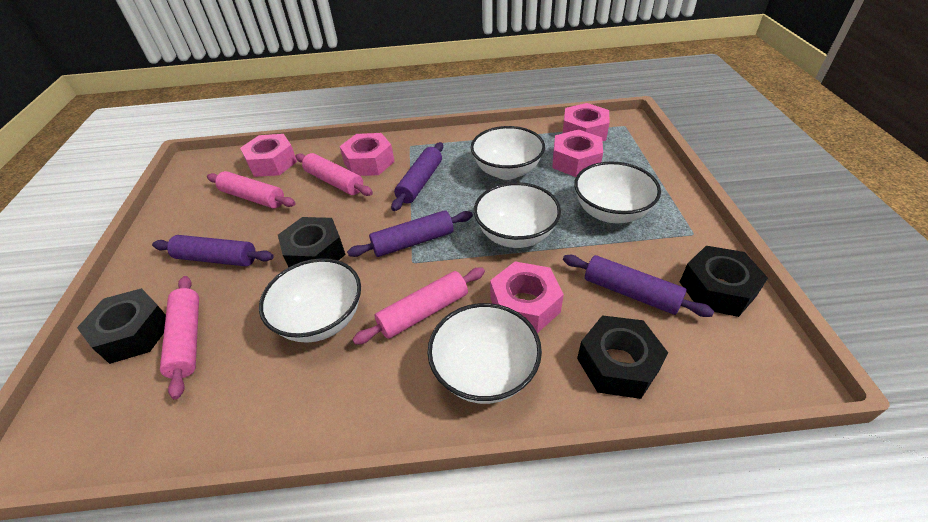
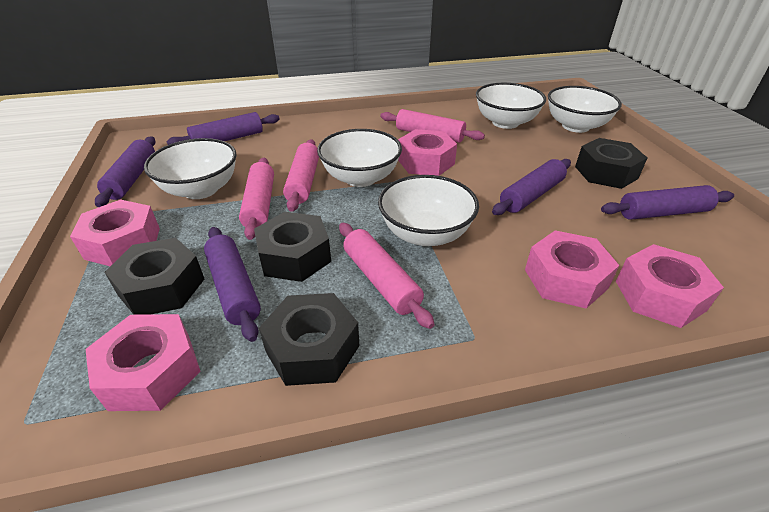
purple rolling pin: [152,235,274,266] [347,210,473,257] [391,142,443,211] [563,255,714,317] = 4 -> [95,137,156,207] [166,112,280,145] [204,227,261,342] [492,159,571,215] [601,185,734,220] = 5

